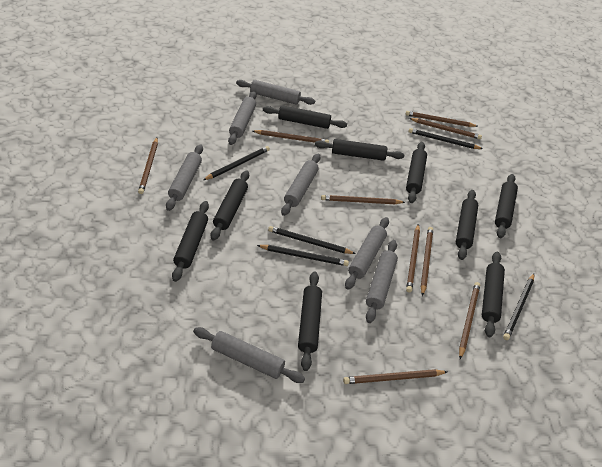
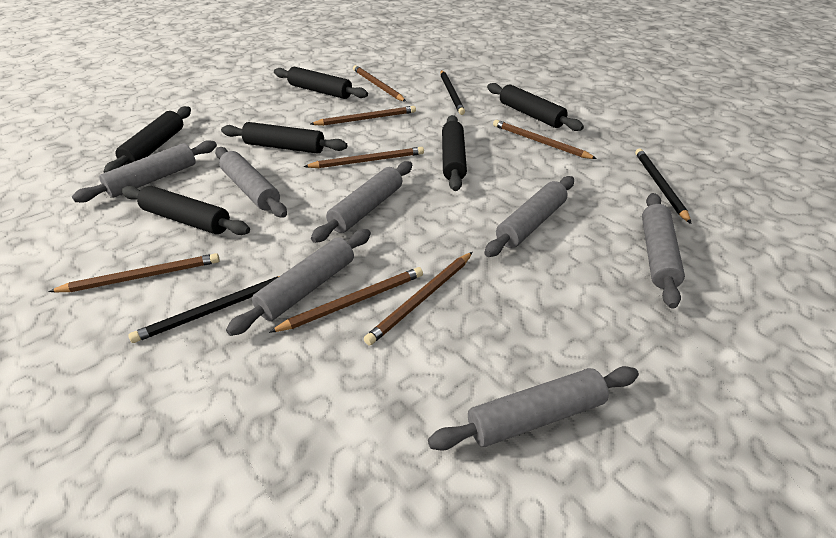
black pencil: [203,146,270,180] [257,245,349,266] [268,226,356,254] [408,128,483,149] [503,274,534,340] = 5 -> [128,276,279,343] [441,70,465,115] [635,148,691,224] = 3
black rolling pin: [172,201,209,282] [211,170,249,241] [263,105,347,129] [298,272,322,371] [315,139,404,161] [406,142,427,203] [456,190,478,260] [482,252,505,337] [495,174,518,238] = 9 -> [104,106,191,173] [121,186,250,235] [221,122,347,154] [274,67,368,99] [442,115,467,191] [487,83,584,131] = 6
brown pencil: [138,138,158,194] [253,130,329,143] [321,195,405,204] [343,369,447,384] [406,111,477,127] [406,224,420,293] [409,118,482,139] [421,227,433,296] [459,282,480,359] = 9 -> [48,253,220,292] [269,267,423,333] [304,147,424,168] [311,106,416,126] [353,65,406,102] [364,252,473,346] [493,120,597,159] = 7

